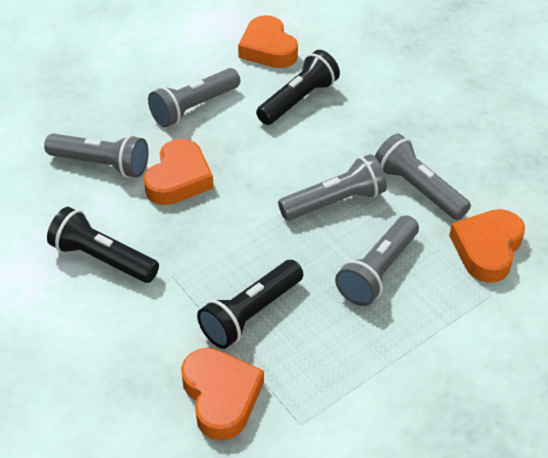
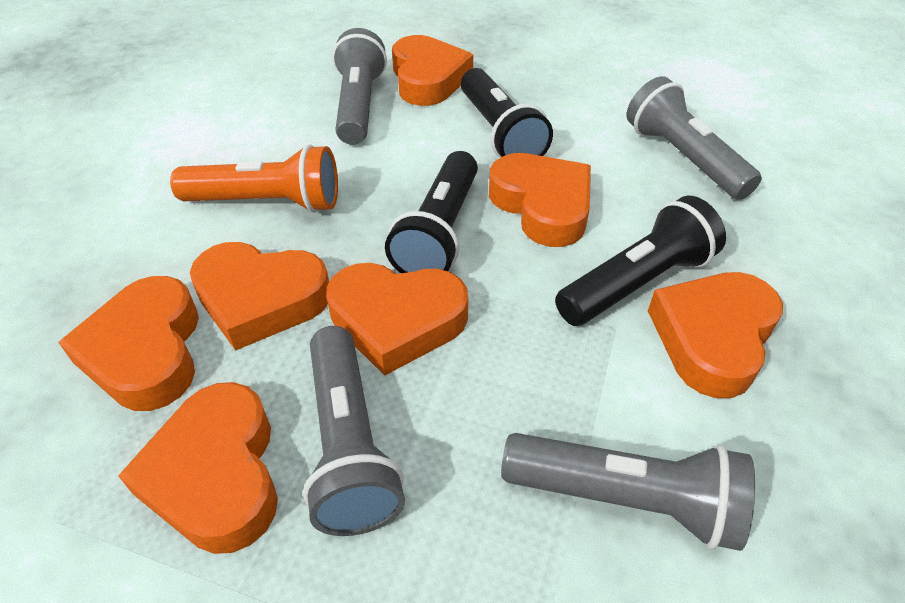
grey flashlight: [44,133,149,178] [148,68,240,127] [278,154,387,220] [335,216,419,306] [375,134,471,220] = 5 -> [303,326,405,536] [332,28,387,145] [501,433,755,551] [627,76,762,200] = 4
orange flashlight: none = 0 -> [170,144,338,213] = 1
orange heart: [143,139,214,205] [181,348,264,441] [238,15,298,68] [449,209,525,283] = 4 -> [58,276,199,411] [118,382,278,554] [190,242,329,351] [326,263,468,376] [392,35,473,106] [489,153,591,247] [648,272,783,398] = 7

